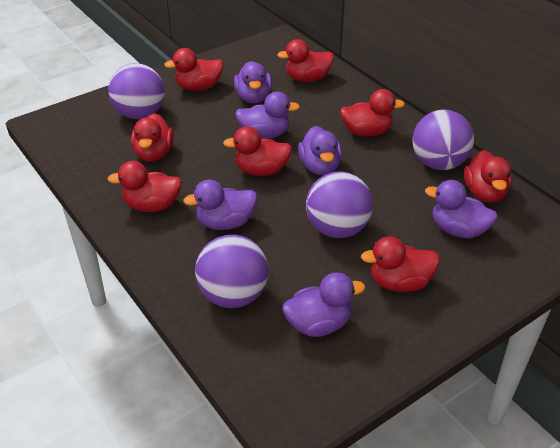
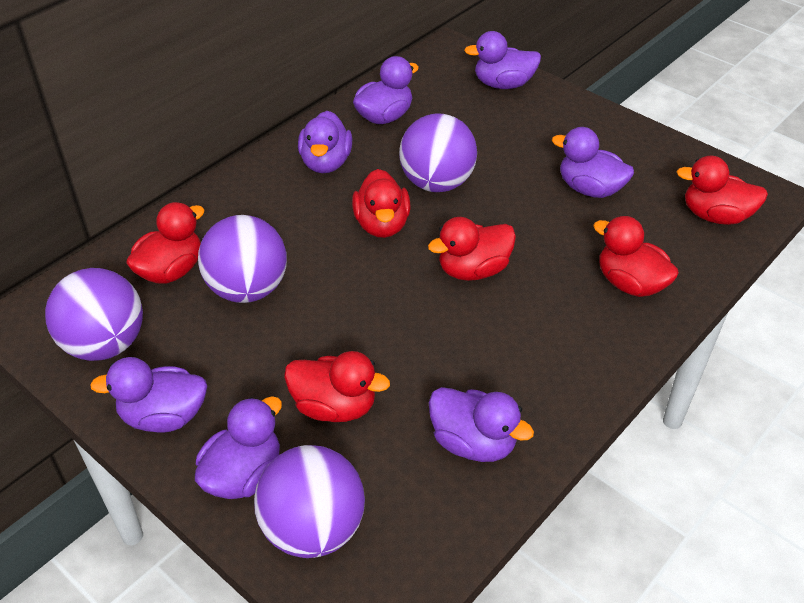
purple duck: [183,179,257,230] [234,61,272,103] [235,92,300,139] [282,272,365,337] [298,126,342,175] [425,180,498,238] = 6 -> [90,357,207,433] [195,396,282,499] [298,111,352,173] [353,56,419,124] [429,387,534,462] [464,31,541,89] [552,127,634,198] = 7
red duck: [107,161,182,212] [131,113,174,162] [164,48,223,91] [223,126,292,176] [277,39,334,82] [340,89,405,137] [361,236,440,292] [464,150,511,203] = 8 -> [126,202,204,284] [284,351,390,422] [352,169,411,238] [428,217,516,281] [593,216,679,297] [676,156,768,225] = 6

